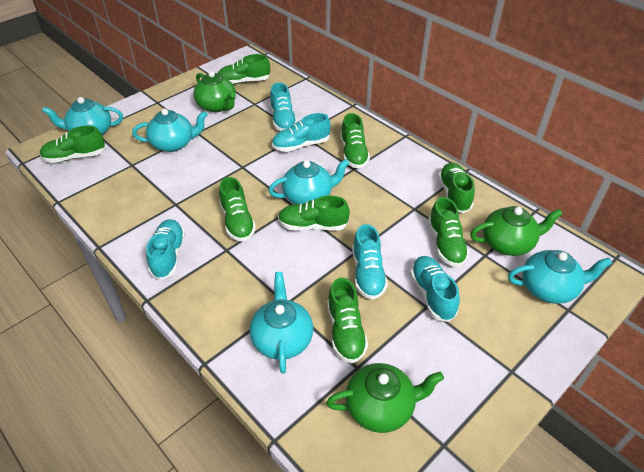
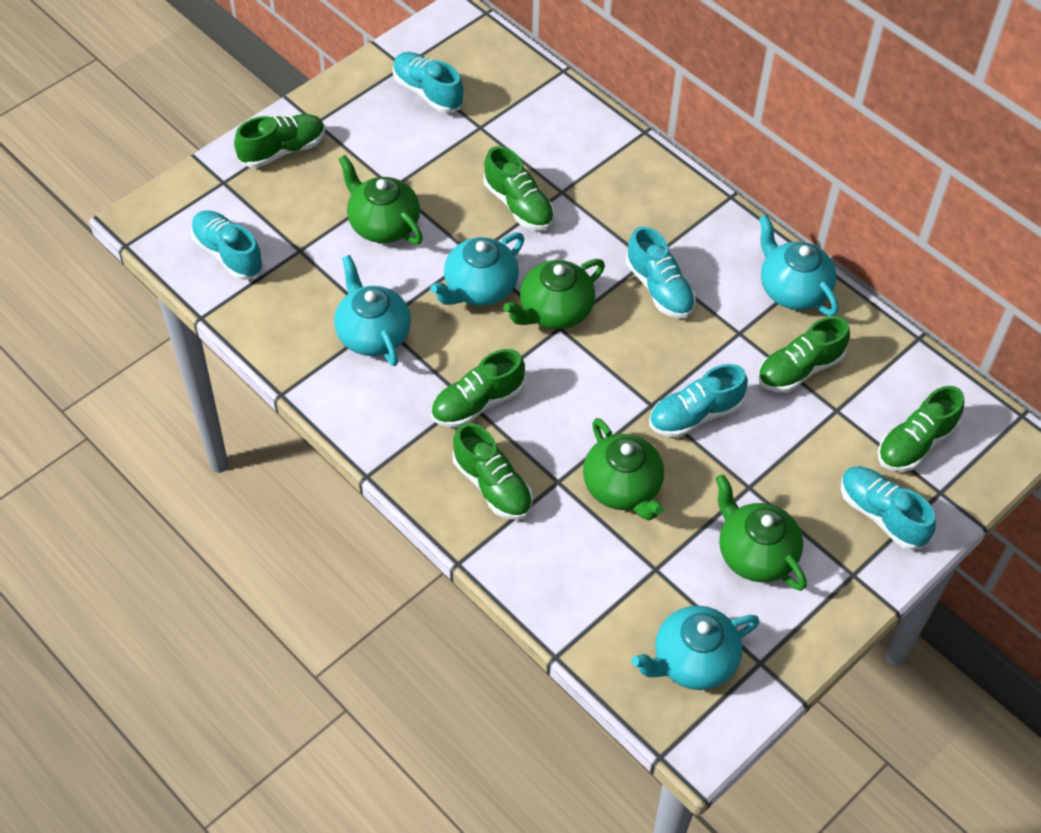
green shoe: [40,126,106,163] [218,54,270,84] [219,177,256,242] [278,195,350,231] [327,278,368,363] [341,113,370,168] [428,197,469,267] [438,163,475,213] = 8 -> [234,114,325,168] [431,349,525,427] [453,423,533,520] [484,146,554,231] [757,316,850,392] [878,386,964,472] = 6
green teapot: [193,71,236,112] [326,363,444,433] [470,206,563,256] = 3 -> [338,155,423,244] [503,259,605,329] [583,418,664,520] [715,474,807,591] = 4
turquoise teapot: [42,97,123,135] [132,109,208,152] [250,272,313,374] [268,159,349,204] [508,250,612,304] = 5 -> [334,255,411,366] [430,232,525,306] [632,606,760,690] [759,215,839,316] = 4

